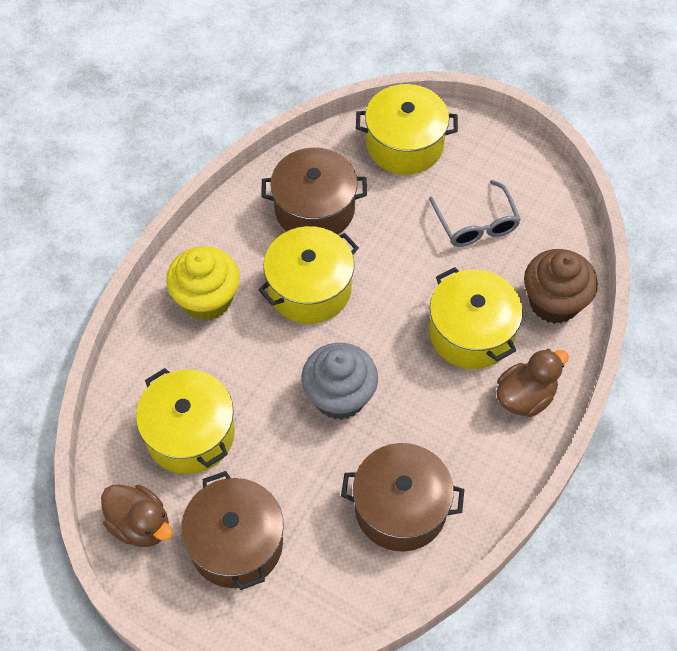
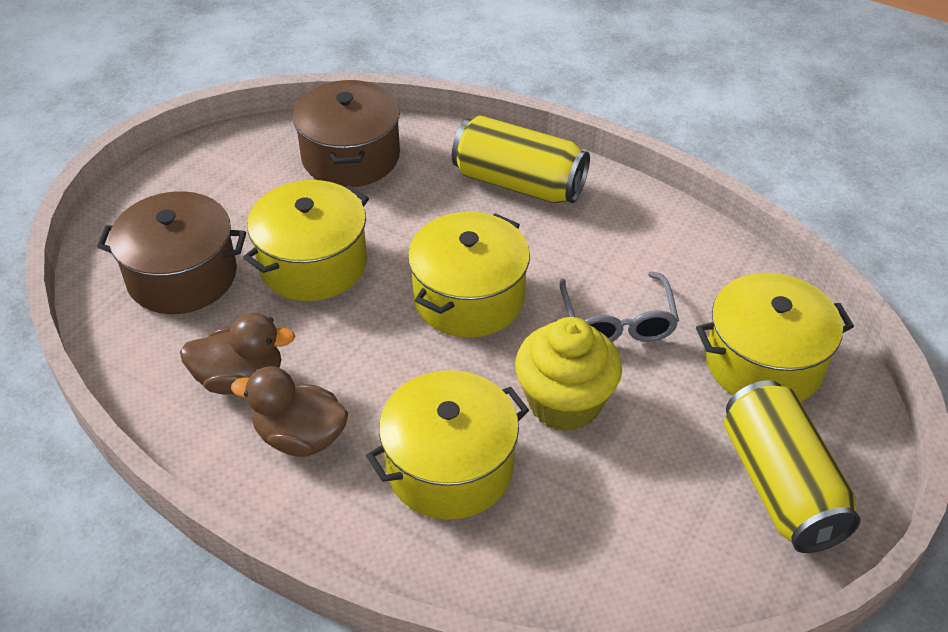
brown cupcake: [524,249,598,324] = 1 -> none = 0
brown pot: [181,471,284,590] [261,147,367,235] [341,443,465,551] = 3 -> [97,191,246,314] [292,80,400,187] = 2
grey cupcake: [301,343,378,420] = 1 -> none = 0
yellow can: none = 0 -> [452,115,590,203] [724,380,861,553] = 2

